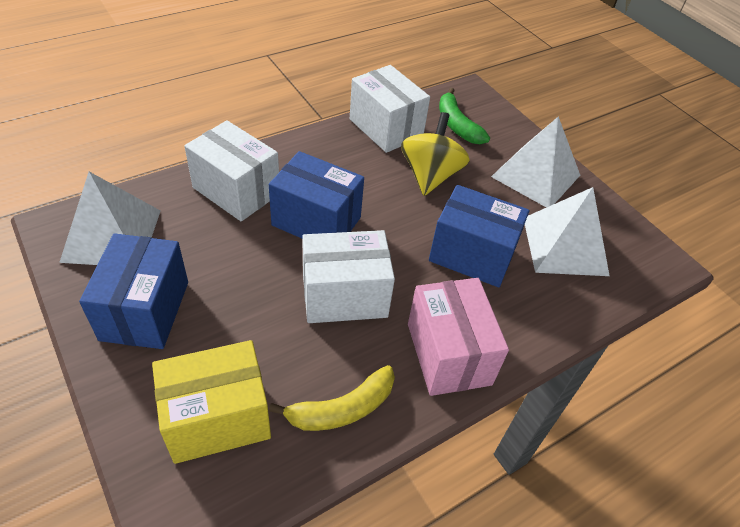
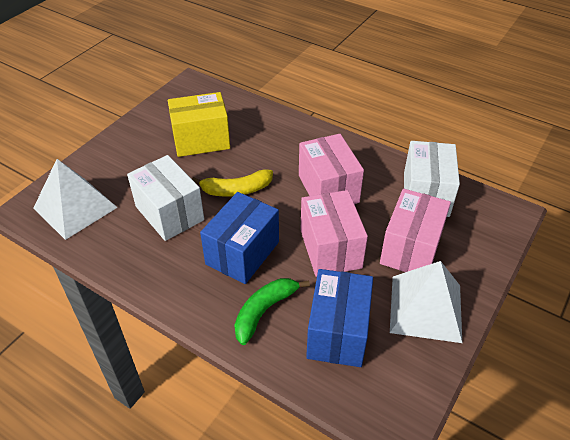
blue box: [79,233,188,349] [269,151,364,238] [429,185,529,287] = 3 -> [200,192,279,284] [306,269,373,367] = 2
pink box: [408,278,509,396] = 1 -> [299,134,364,204] [301,190,368,277] [380,189,451,272] = 3
white box: [184,120,279,222] [302,230,395,323] [350,65,430,153] = 3 -> [127,155,204,241] [404,141,460,217] = 2
white pyramid: [59,172,160,265] [491,116,580,208] [525,187,610,276] = 3 -> [33,159,118,240] [390,261,462,343] = 2
yellow spinning top: [401,112,470,196] = 1 -> none = 0

